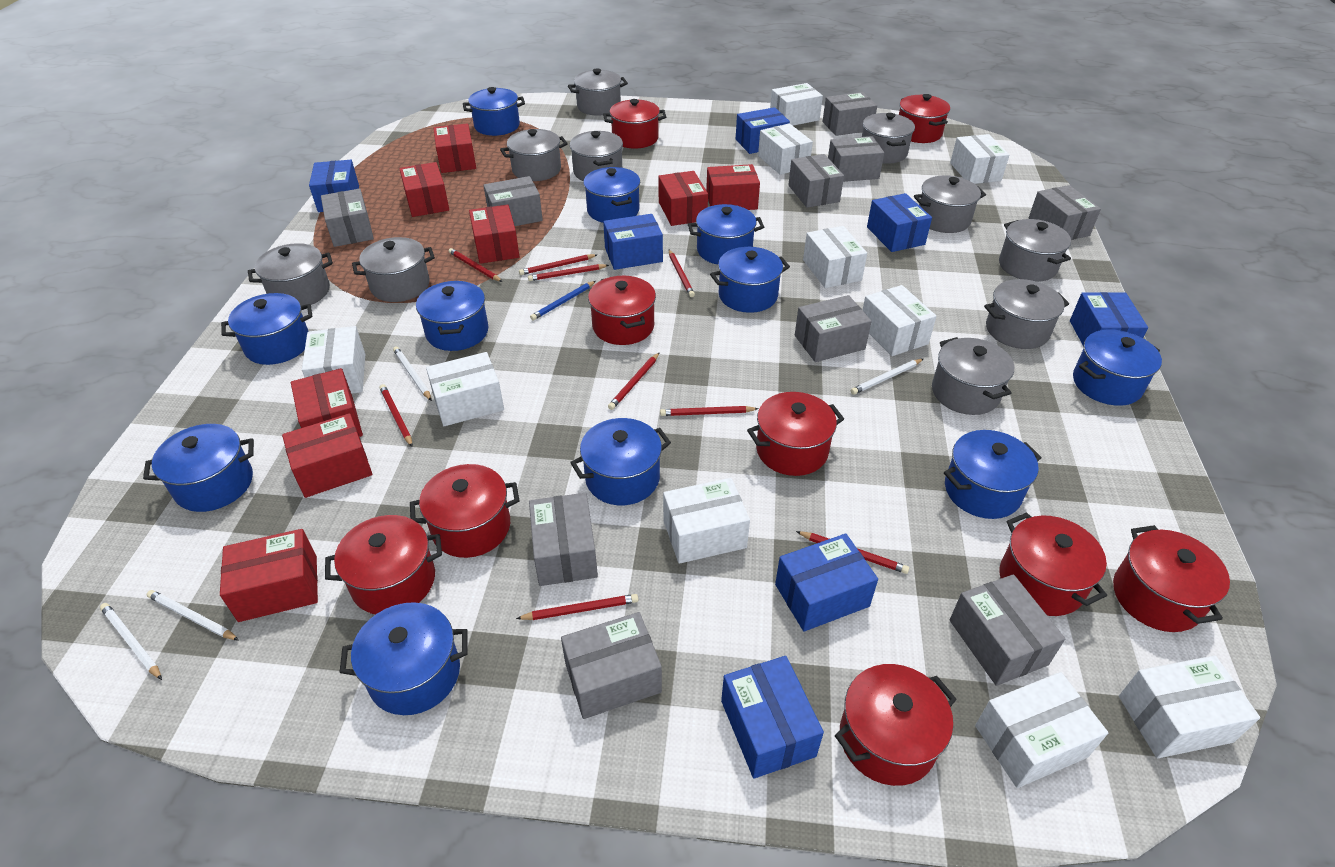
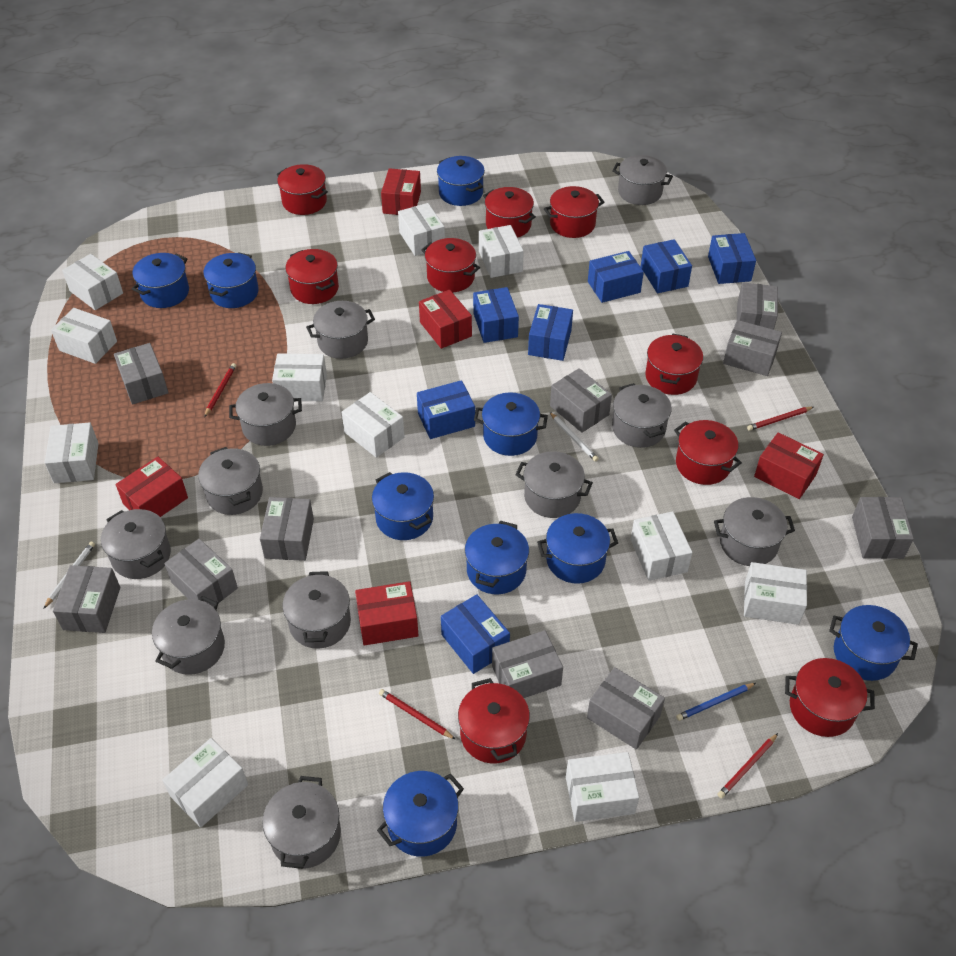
blue pot: [143,424,254,512] [221,293,313,365] [339,602,468,715] [416,281,489,351] [463,87,525,136] [570,418,671,505] [583,167,640,223] [688,204,764,264] [710,247,790,313] [944,430,1042,519] [1073,329,1162,406] = 11 -> [132,253,189,308] [203,252,259,308] [372,472,434,540] [377,771,464,857] [437,156,485,206] [465,521,529,594] [474,393,548,456] [537,513,618,584] [829,605,918,681] = 9
grey pot: [248,243,333,306] [352,237,435,302] [500,129,568,181] [568,68,628,116] [570,131,623,181] [862,113,915,164] [914,175,986,233] [932,337,1014,415] [984,279,1069,349] [999,219,1071,282] = 10 -> [101,509,171,579] [152,596,225,675] [198,447,263,515] [229,383,302,446] [262,776,341,869] [283,571,351,649] [306,301,375,359] [515,451,593,518] [612,155,673,205] [612,383,672,448] [714,497,795,566] = 11
red box: [220,529,318,622] [282,413,372,498] [291,368,363,437] [399,162,449,217] [434,123,476,173] [469,204,520,264] [658,171,708,226] [706,164,760,210] = 8 -> [115,457,188,517] [355,581,419,646] [381,168,421,215] [419,290,472,349] [754,432,824,499] = 5
red pencil: [379,384,412,447] [449,248,502,282] [516,594,638,620] [519,254,597,275] [528,264,609,281] [608,352,660,410] [660,406,759,416] [669,250,695,297] [796,531,909,574] = 9 -> [204,363,236,417] [379,689,455,739] [717,733,778,799] [747,407,814,431] = 4
white box: [302,326,365,394] [426,352,504,426] [663,478,750,564] [758,123,813,175] [770,83,823,126] [803,226,867,288] [863,285,937,356] [950,134,1009,184] [975,672,1108,788] [1119,655,1260,758] = 10 -> [45,422,99,483] [51,308,117,364] [62,254,123,310] [162,738,248,828] [272,353,327,401] [342,392,405,458] [398,203,445,256] [479,225,524,278] [566,752,639,822] [631,511,692,581] [744,562,807,625] = 11
white pencil: [100,603,162,680] [147,590,239,641] [393,346,432,401] [851,359,923,395] = 4 -> [43,542,95,609] [550,412,599,462] = 2

